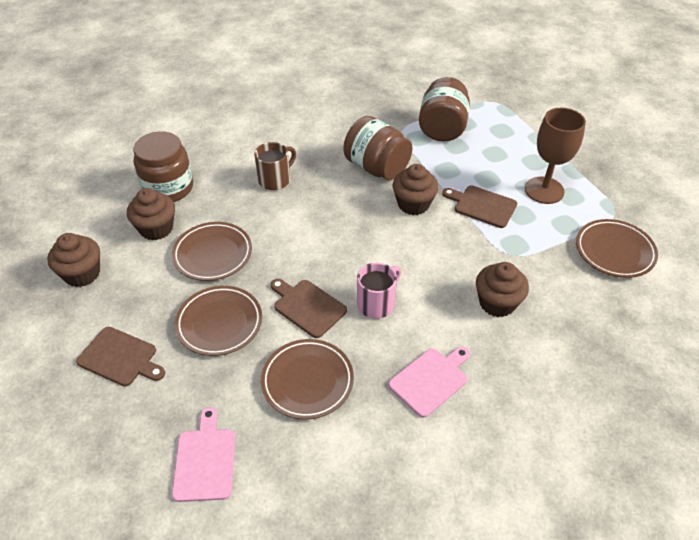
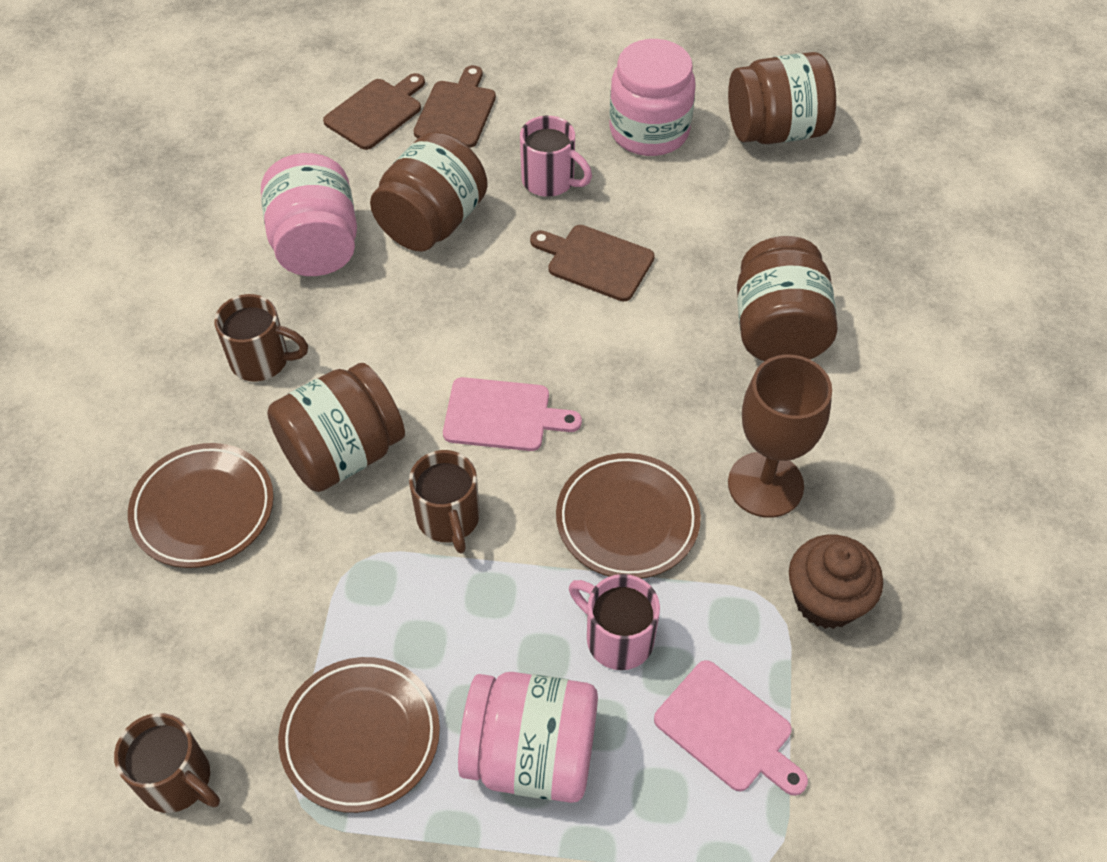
brown cupcake: [47,233,100,287] [127,188,175,240] [393,164,439,215] [476,262,529,317] = 4 -> [789,534,883,629] = 1
brown jar: [133,131,193,202] [344,116,413,180] [419,77,470,142] = 3 -> [267,363,405,492] [370,132,488,251] [728,52,836,144] [737,236,838,361] = 4
brown mug: [254,142,296,190] = 1 -> [114,713,220,813] [214,294,308,382] [409,450,480,553] = 3
brown plate: [172,222,252,281] [175,286,262,356] [261,339,354,419] [576,219,658,278] = 4 -> [128,443,274,568] [278,657,440,813] [556,453,701,579] = 3
pink jar: none = 0 -> [261,153,357,276] [458,672,598,803] [610,39,696,156] = 3
pink mug: [357,263,401,319] = 1 -> [520,116,592,197] [569,574,660,670] = 2

